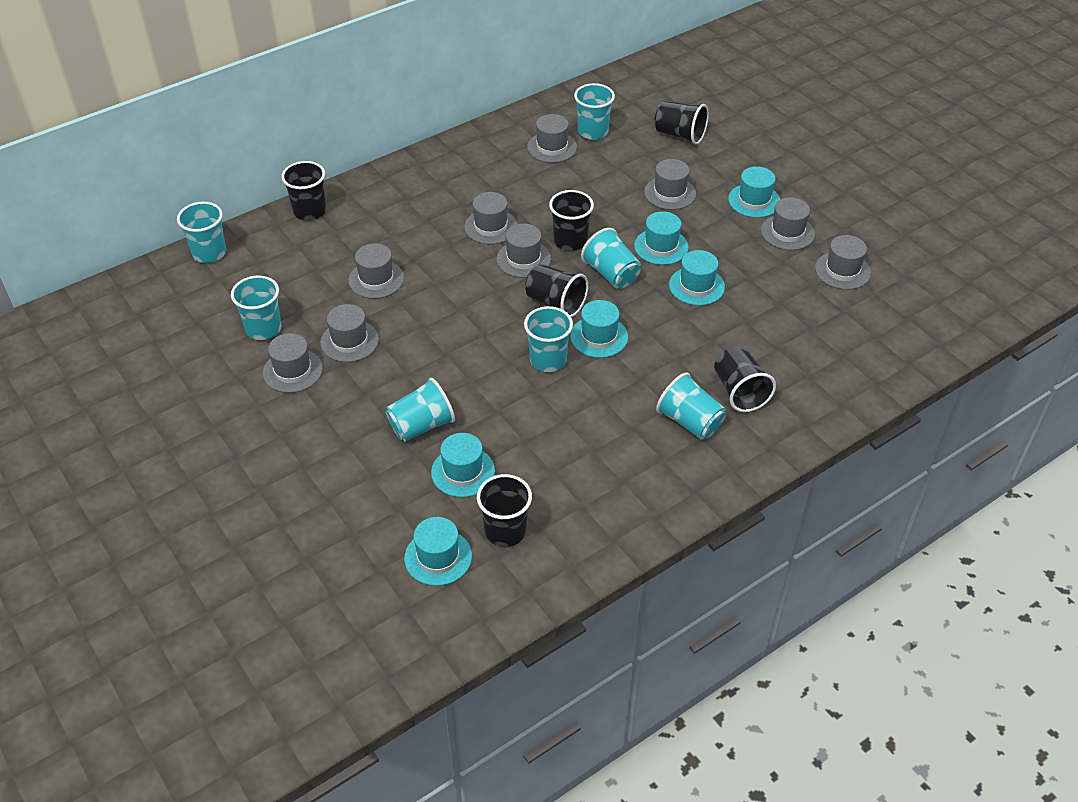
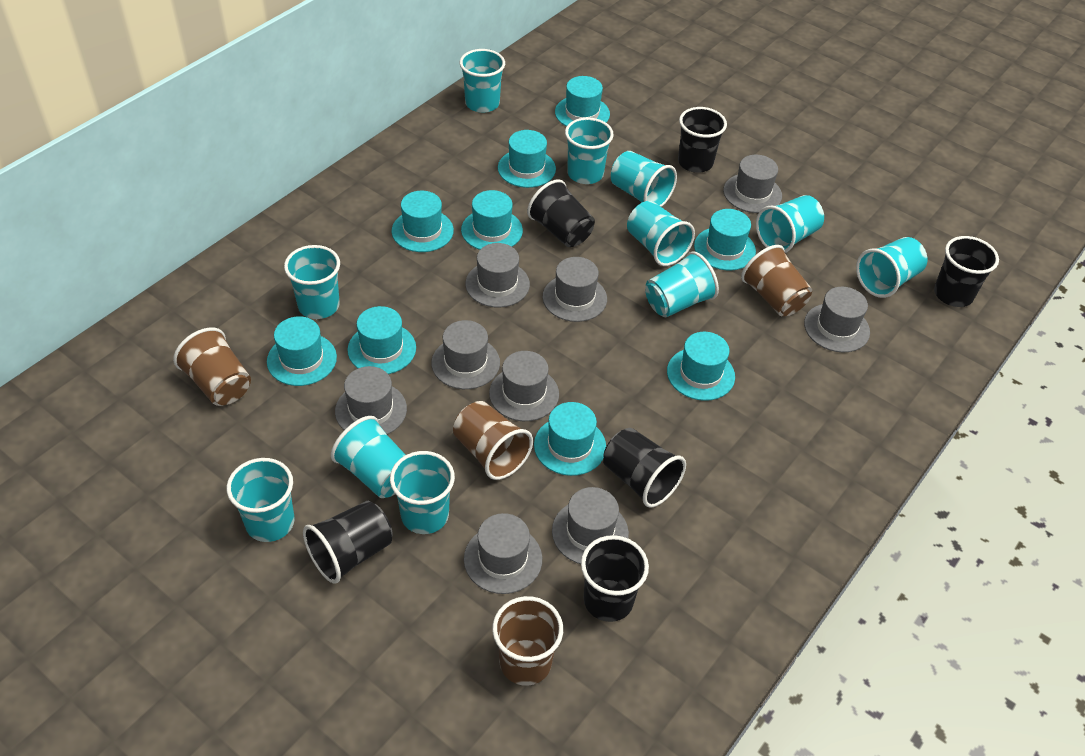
brown cup: none = 0 -> [173,327,251,406] [453,401,533,480] [492,596,563,686] [741,245,812,316] = 4
turquoise cup: [177,202,226,263] [231,276,281,340] [386,378,455,442] [524,306,573,372] [574,83,615,140] [581,228,641,289] [656,373,726,440] = 7 -> [227,458,295,542] [284,245,340,319] [331,416,406,498] [390,451,455,534] [460,49,505,113] [565,117,614,184] [611,151,677,207] [627,201,695,266] [645,251,719,317] [756,195,824,253] [856,237,927,298] = 11
turquoise hat: [404,517,472,586] [431,433,495,497] [570,300,628,358] [634,211,689,265] [669,250,725,306] [728,166,780,218] = 6 -> [267,316,337,386] [347,306,416,374] [392,191,454,252] [461,190,523,250] [498,130,556,188] [534,402,606,476] [555,76,610,127] [667,332,735,401] [694,209,756,270] = 9

